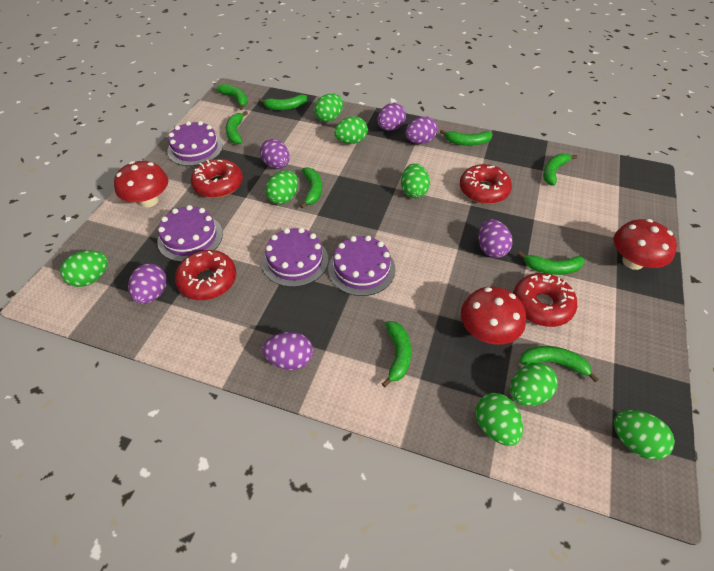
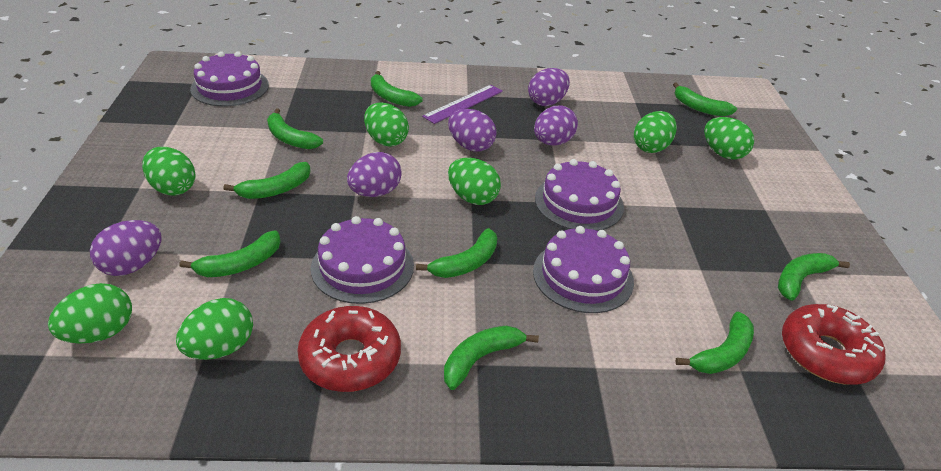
green egg: [60,250,108,287] [265,170,298,204] [314,93,343,122] [334,116,368,144] [401,163,430,198] [476,393,523,446] [510,363,558,406] [614,410,675,460] = 8 -> [48,283,132,344] [142,147,196,196] [176,298,253,360] [364,103,409,147] [448,158,501,205] [634,111,677,153] [704,117,754,160] = 7
purple egg: [128,263,167,304] [260,139,290,169] [262,332,313,370] [377,103,406,131] [405,116,438,144] [478,219,513,258] = 6 -> [90,220,161,276] [347,152,402,197] [448,109,497,152] [528,68,570,106] [534,105,578,145] = 5
purple ruler: none = 0 -> [422,85,503,124] = 1
red donut: [175,250,236,300] [191,159,243,198] [460,164,512,204] [513,273,577,327] = 4 -> [297,306,401,392] [782,304,885,385] = 2
red mushroom: [114,161,168,208] [461,287,526,345] [614,219,677,270] = 3 -> none = 0

